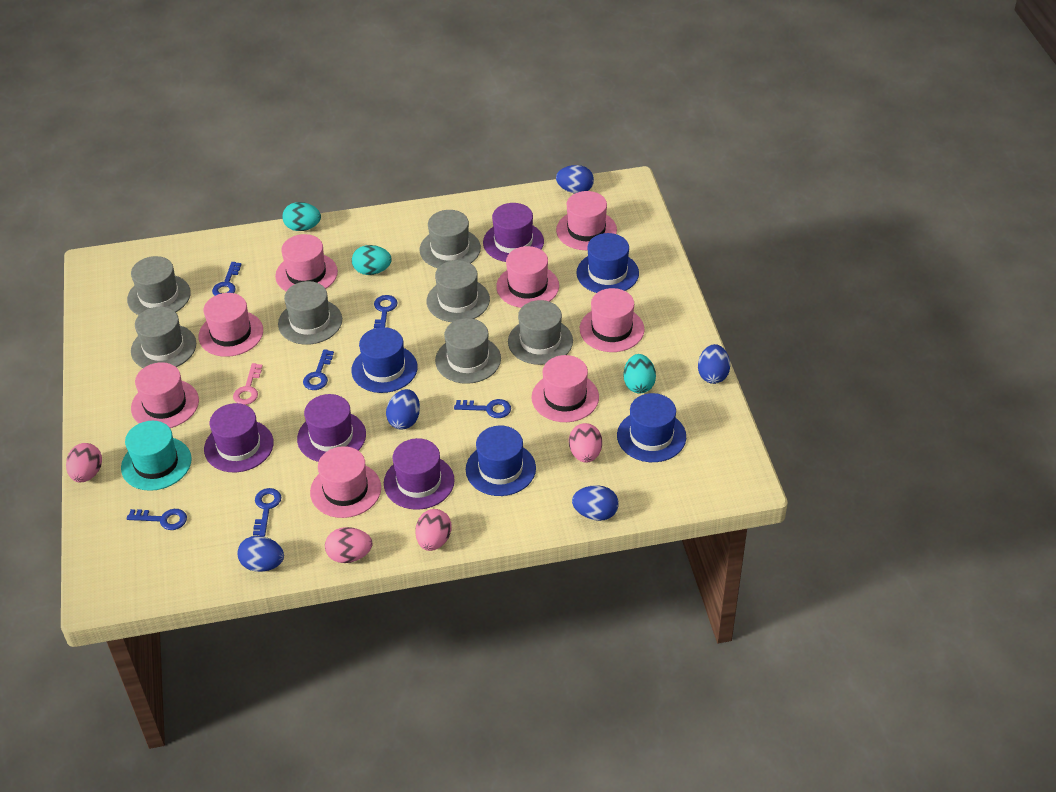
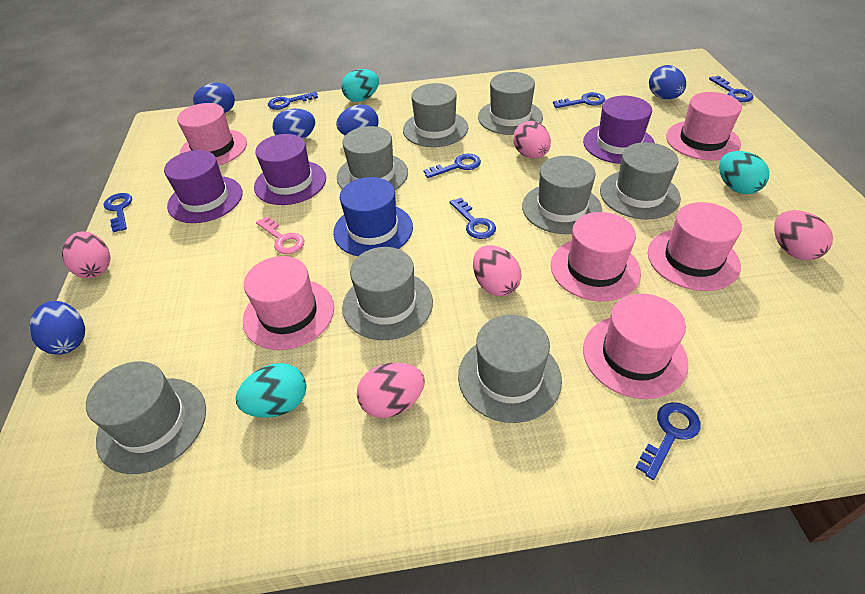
blue hat: [351,327,418,393] [466,426,536,496] [576,233,639,293] [617,393,686,462] = 4 -> [333,177,413,256] = 1
blue key: [127,509,187,530] [212,262,242,296] [253,488,281,536] [303,349,334,390] [374,295,398,328] [454,399,511,418] = 6 -> [104,193,132,233] [268,92,318,110] [424,154,481,178] [450,198,496,239] [553,92,605,108] [636,402,701,480] [709,76,754,102] = 7
grey hat: [127,256,191,315] [131,307,196,368] [278,281,342,345] [419,210,481,268] [427,260,490,322] [435,318,501,384] [508,300,573,365] = 7 -> [86,361,206,474] [337,126,408,190] [342,247,433,340] [403,83,468,147] [458,315,562,423] [478,72,543,135] [522,156,602,234] [600,142,681,219] = 8
pink egg: [66,443,102,483] [325,527,372,563] [415,509,451,551] [569,423,602,463] = 4 -> [62,231,110,278] [357,363,425,418] [473,245,522,296] [513,121,551,159] [774,210,833,260] = 5
pink hat: [131,362,199,428] [199,293,263,357] [275,234,338,291] [310,446,381,518] [496,246,559,308] [532,355,599,422] [556,191,617,250] [580,288,644,352] = 8 -> [177,103,247,166] [243,256,334,350] [551,212,641,301] [583,293,688,399] [648,202,742,291] [666,92,742,161] = 6
purple hat: [204,403,274,472] [297,394,366,462] [384,438,455,510] [483,203,544,262] = 4 -> [164,150,242,223] [254,134,326,205] [583,96,655,164] = 3
turquoise hat: [121,421,192,491] = 1 -> none = 0

